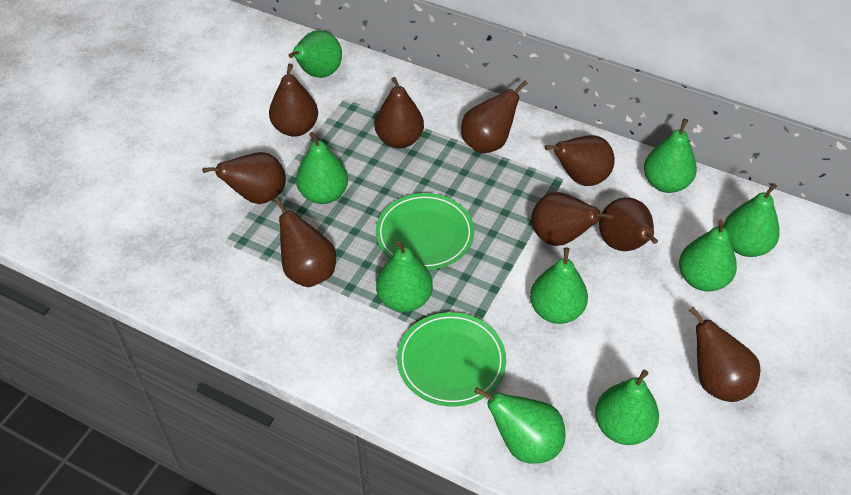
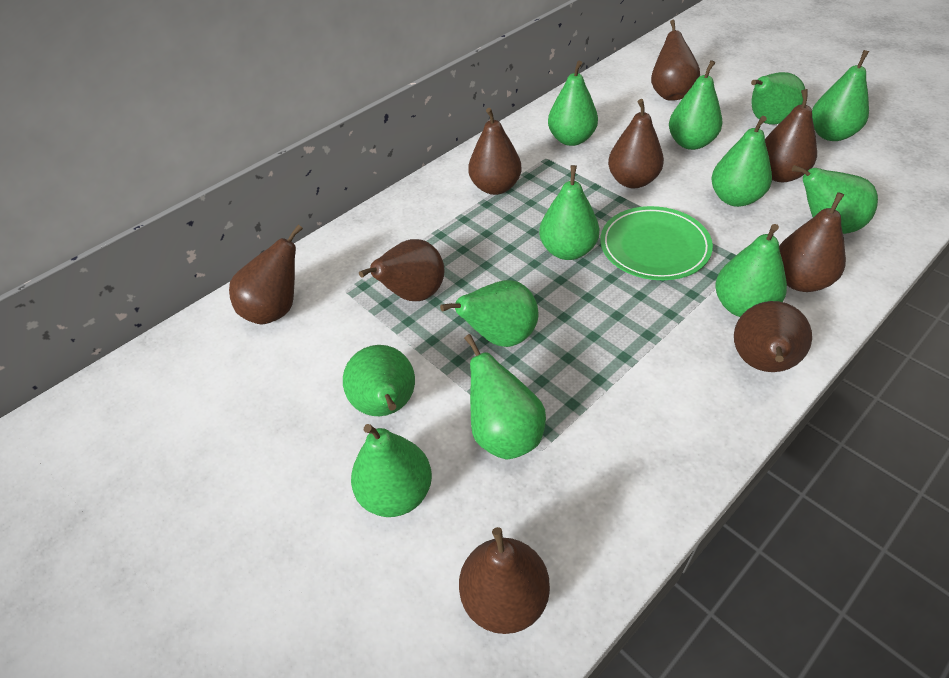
green pear: [288,31,342,78] [296,132,348,204] [376,241,433,312] [474,387,566,464] [530,247,588,324] [595,369,659,445] [644,119,697,193] [679,220,737,291] [723,183,780,257] = 9 -> [343,345,415,416] [351,424,432,517] [440,280,539,347] [464,334,546,459] [539,165,599,260] [548,60,598,146] [669,60,723,150] [711,116,772,207] [715,224,787,317] [751,72,805,124] [792,165,878,234] [812,50,869,141] = 12
green plate: [376,193,474,270] [397,312,506,407] = 2 -> [600,206,713,280] = 1

